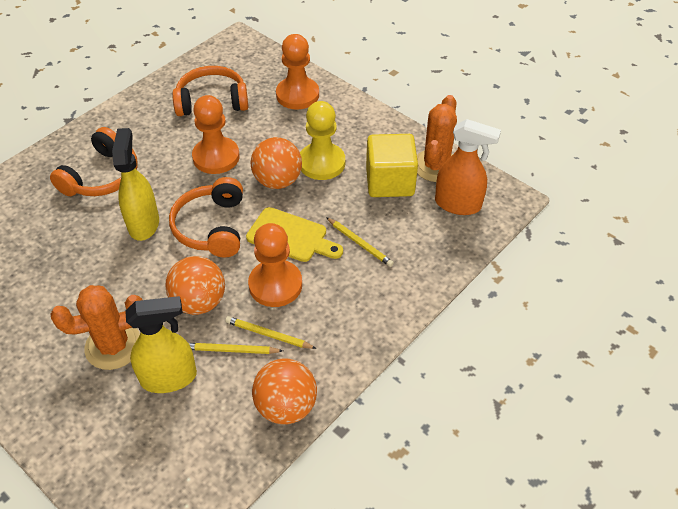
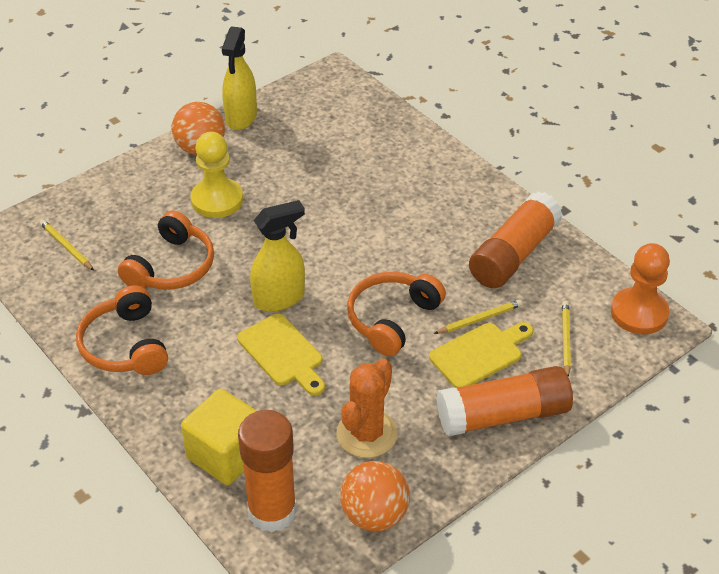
orange ball: [165,256,225,315] [250,137,302,189] [252,359,317,424] = 3 -> [172,102,225,155] [340,461,410,531] = 2
orange cactus: [50,285,142,370] [417,95,457,182] = 2 -> [336,358,398,458] = 1
orange glue stick: none = 0 -> [238,410,297,533] [437,366,573,436] [469,191,563,288] = 3
orange pawn: [192,95,240,174] [248,223,302,307] [276,34,319,110] = 3 -> [611,243,670,334] = 1
orange spray bottle: [435,119,501,215] = 1 -> none = 0
yellow cutting board: [246,207,343,262] = 1 -> [237,313,325,396] [429,322,533,388] = 2

